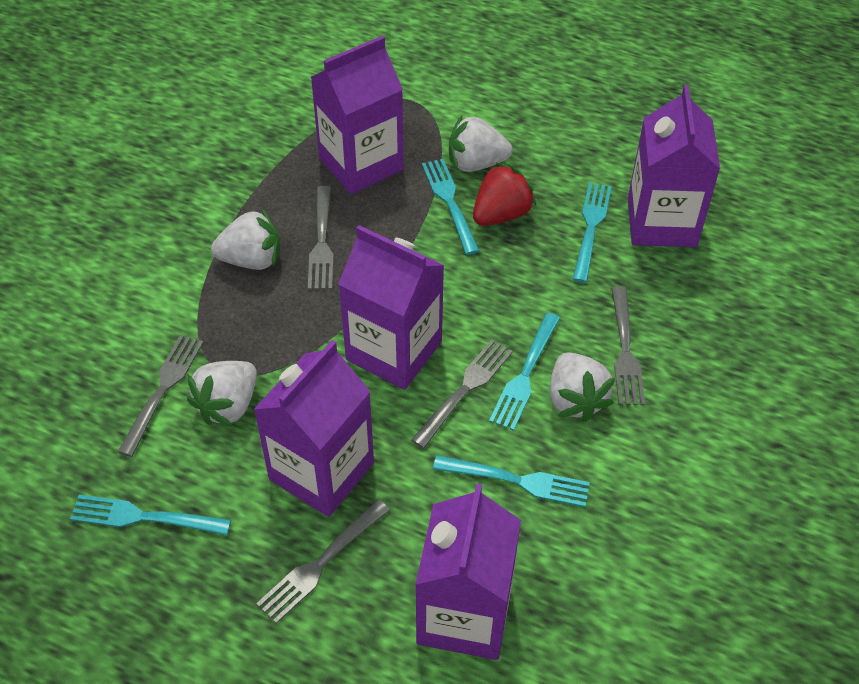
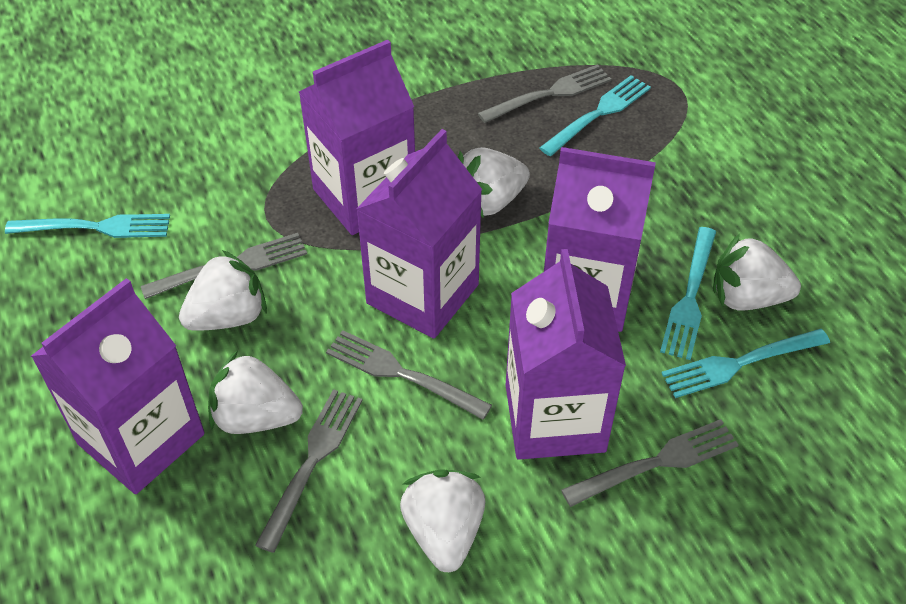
red strawberry: [473,163,536,226] = 1 -> none = 0
turquoise fork: [70,495,231,535] [422,159,479,255] [433,455,590,507] [489,313,560,431] [573,182,612,283] = 5 -> [5,214,170,238] [539,75,651,156] [660,227,716,360] [661,329,830,398] = 4
white strawberry: [187,361,257,427] [211,209,280,270] [449,115,513,172] [550,353,615,422] = 4 -> [179,250,267,331] [208,350,303,434] [400,470,485,573] [458,147,530,218] [713,234,801,311] = 5

